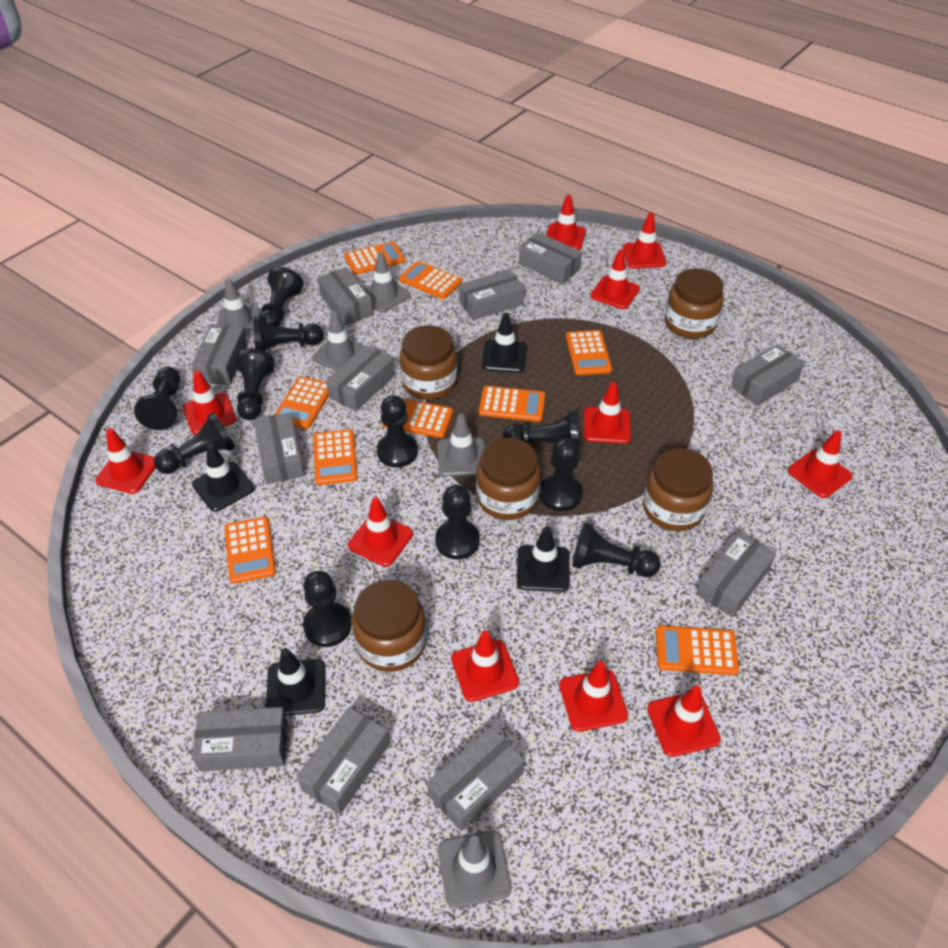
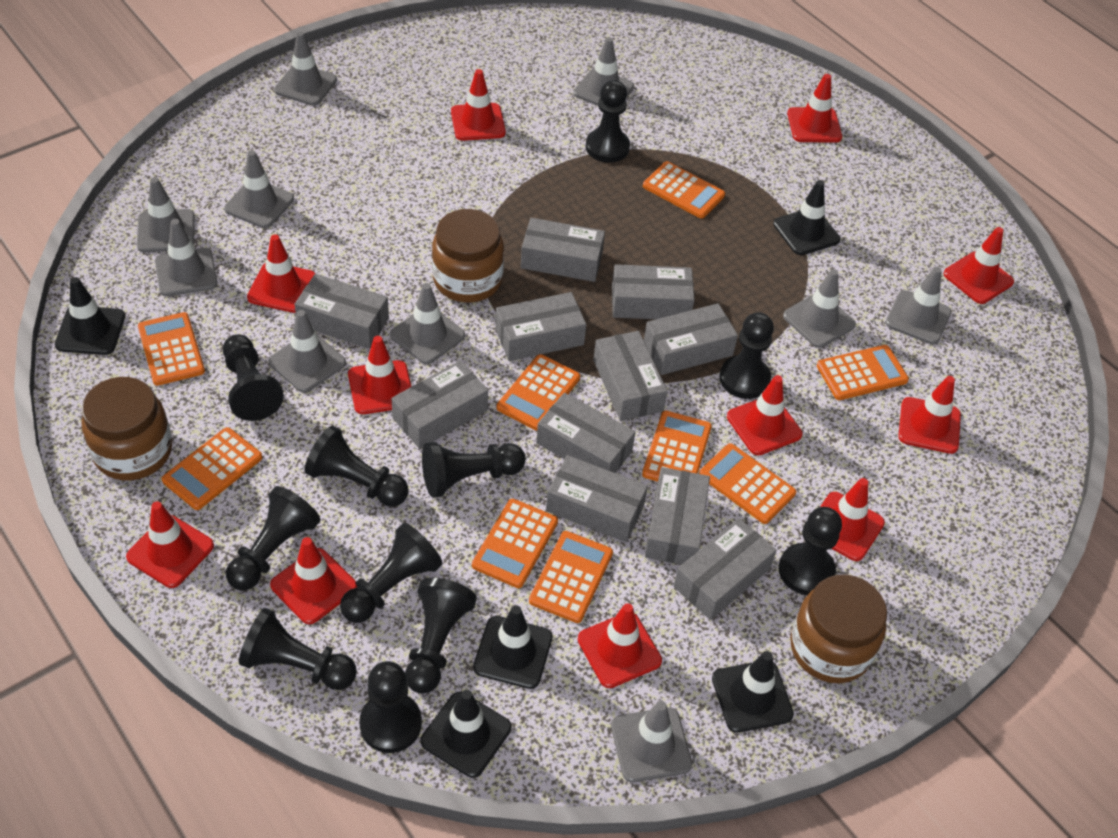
black traffic cone: [192,443,255,512] [266,648,326,716] [482,313,527,373] [517,526,570,592] = 4 -> [55,277,125,355] [421,690,511,778] [473,606,553,689] [712,651,794,733] [773,180,840,255] = 5
brown jar: [352,580,426,672] [400,325,457,400] [476,438,541,520] [643,448,713,531] [665,268,724,339] = 5 -> [81,377,172,480] [432,209,504,302] [790,575,887,683] = 3
grey traffic cone: [217,279,261,336] [313,311,364,371] [364,252,410,312] [437,414,485,476] [438,831,512,908] = 5 -> [137,177,195,252] [155,219,217,296] [224,150,294,228] [269,310,346,393] [274,32,337,106] [390,283,465,364] [573,37,634,106] [611,701,692,783] [783,269,856,348] [886,267,952,344] = 10

